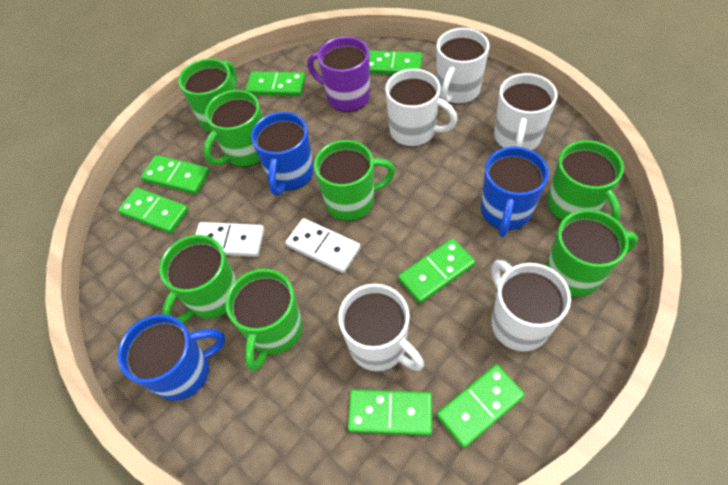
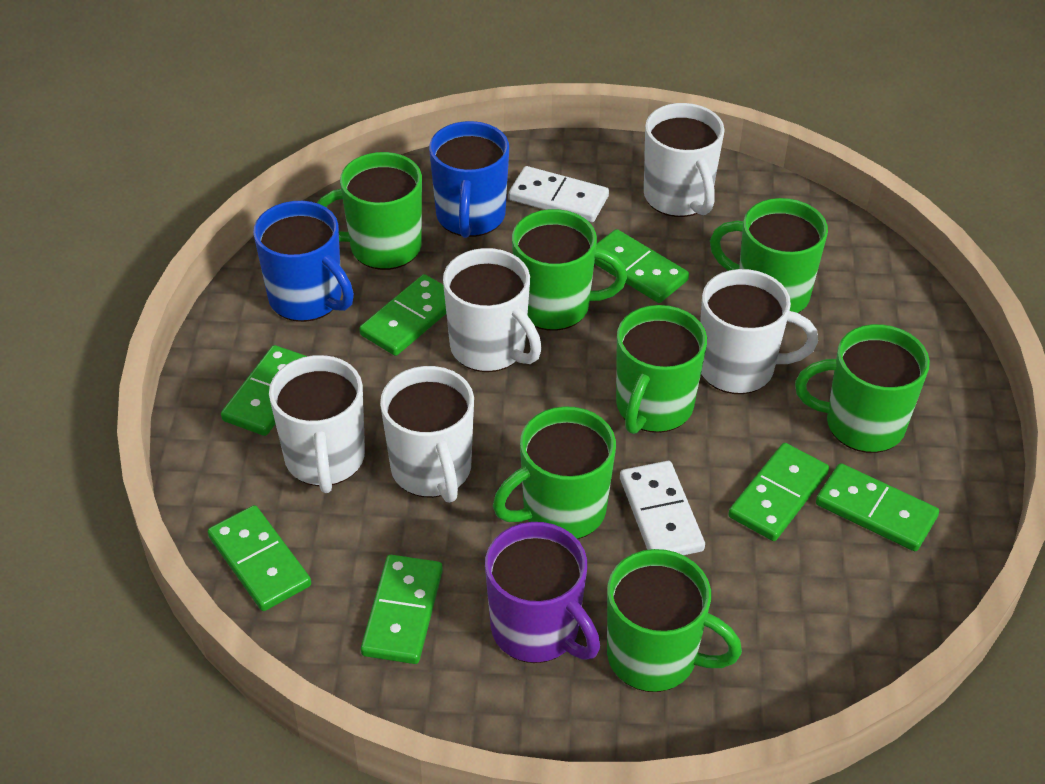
blue mug: [117,314,226,401] [251,112,314,196] [481,146,549,237] = 3 -> [253,201,354,322] [429,121,509,238] = 2

